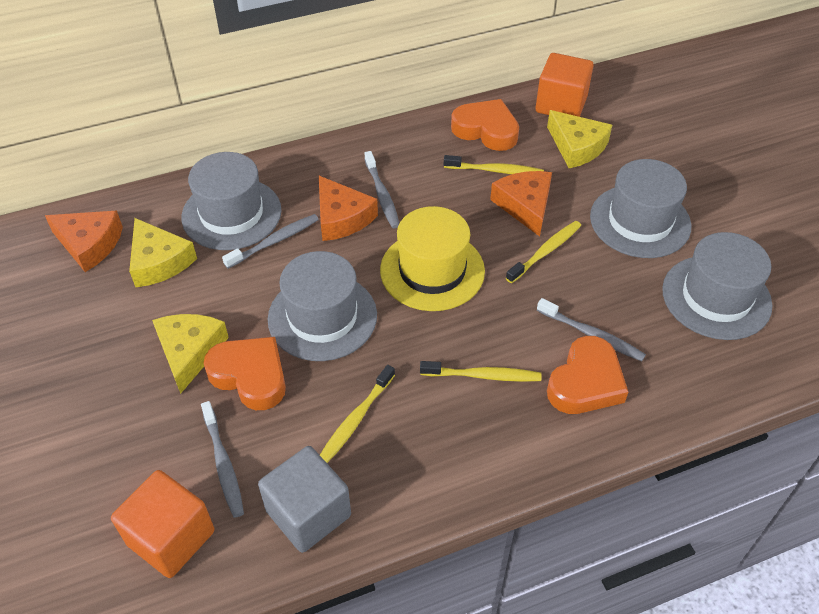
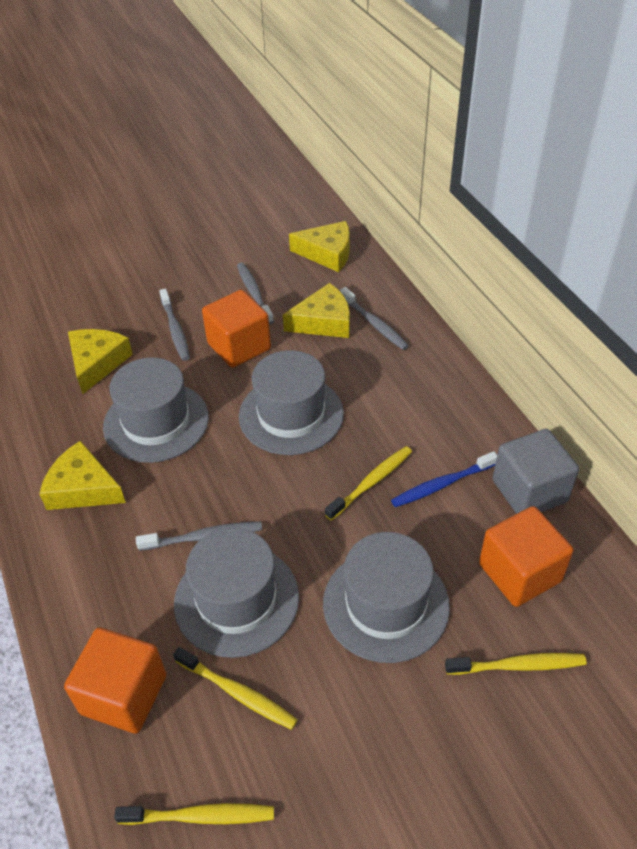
blue toothbrush: none = 0 -> [391,451,497,507] = 1
orange cheese: [45,211,123,272] [319,176,378,241] [490,171,552,237] = 3 -> none = 0
orange cube: [111,470,214,578] [536,53,594,117] = 2 -> [64,628,166,734] [202,290,271,368] [479,506,573,607] = 3
orange heart: [204,337,286,410] [451,99,519,151] [547,336,628,414] = 3 -> none = 0
yellow cheese: [129,218,197,287] [152,314,229,394] [547,110,612,168] = 3 -> [39,441,126,510] [68,329,133,394] [283,283,350,338] [289,221,350,272] = 4
yellow hat: [380,206,485,311] = 1 -> none = 0

